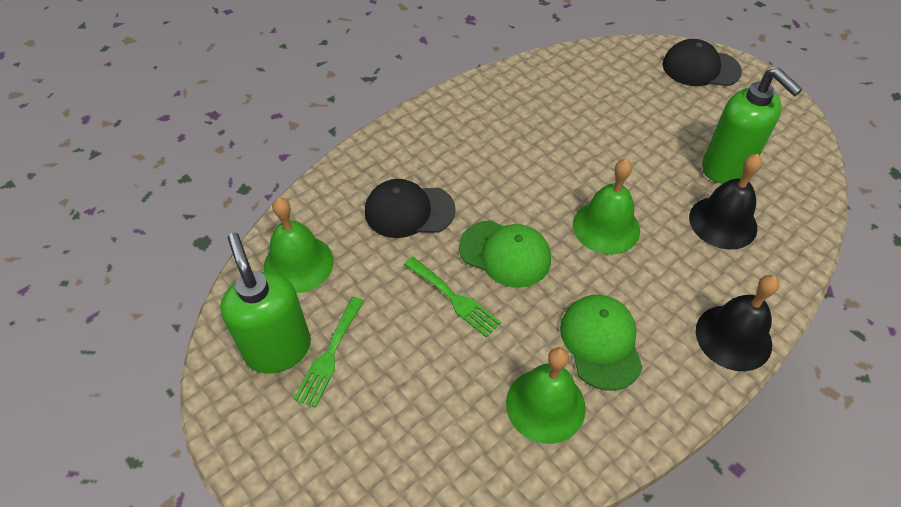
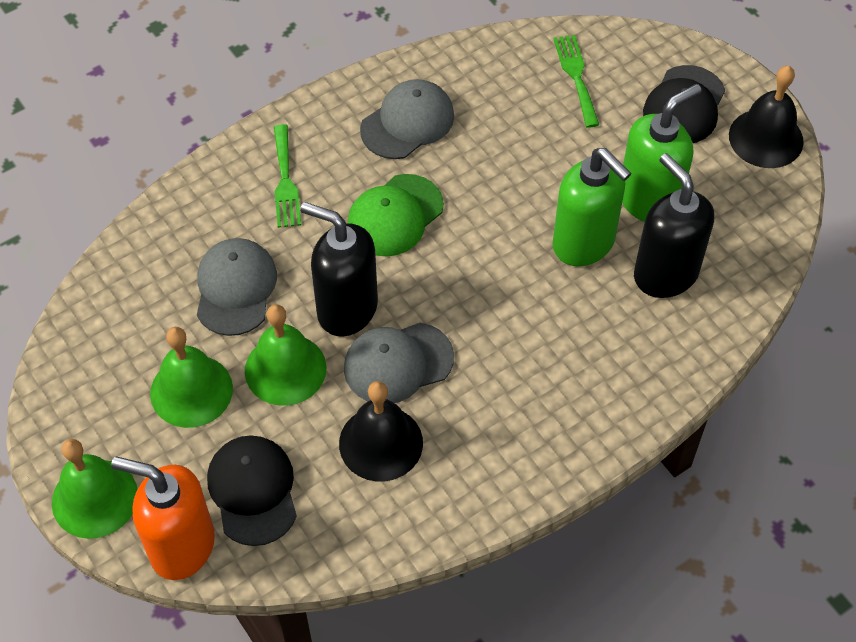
black soap dispenser: none = 0 -> [300,202,378,337] [634,153,714,298] = 2
green cap: [459,220,551,288] [560,295,643,391] = 2 -> [347,174,444,256] = 1
grey cap: none = 0 -> [197,238,277,336] [344,323,454,403] [360,79,454,159] = 3
orange soap dispenser: none = 0 -> [111,456,215,580] = 1

